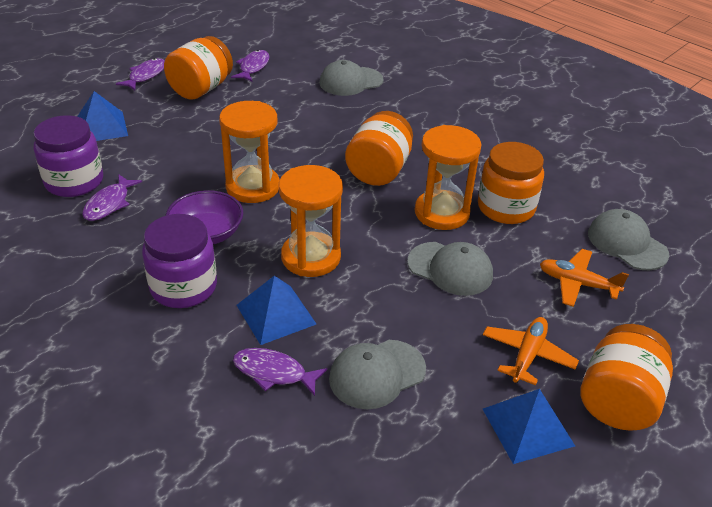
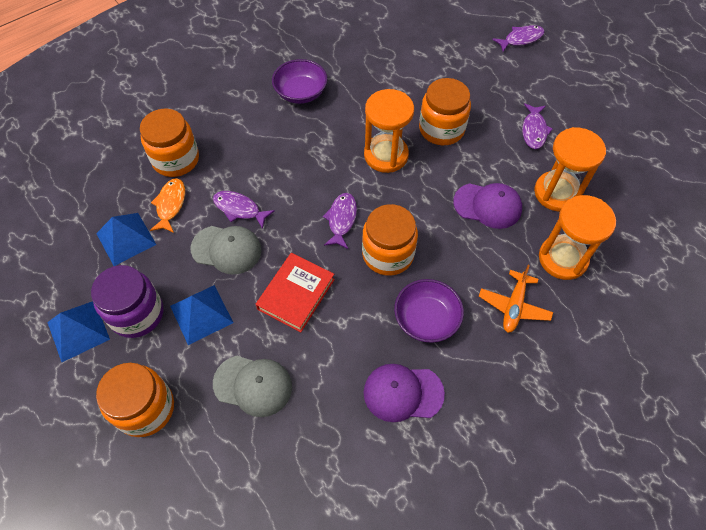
grey cap: [320,60,383,96] [329,340,426,409] [407,242,493,296] [588,209,669,270] = 4 -> [190,226,262,275] [213,356,292,417] = 2
orange fish: none = 0 -> [150,178,185,233] = 1
orange plane: [483,317,579,385] [540,249,629,307] = 2 -> [479,265,553,333] = 1
purple bowl: [165,190,243,244] = 1 -> [272,59,327,104] [394,279,464,343] = 2
purple cap: none = 0 -> [363,364,445,422] [453,183,522,229] = 2
purple jar: [33,115,103,197] [142,214,217,308] = 2 -> [91,265,163,338] = 1
red book: none = 0 -> [256,253,335,332] = 1

